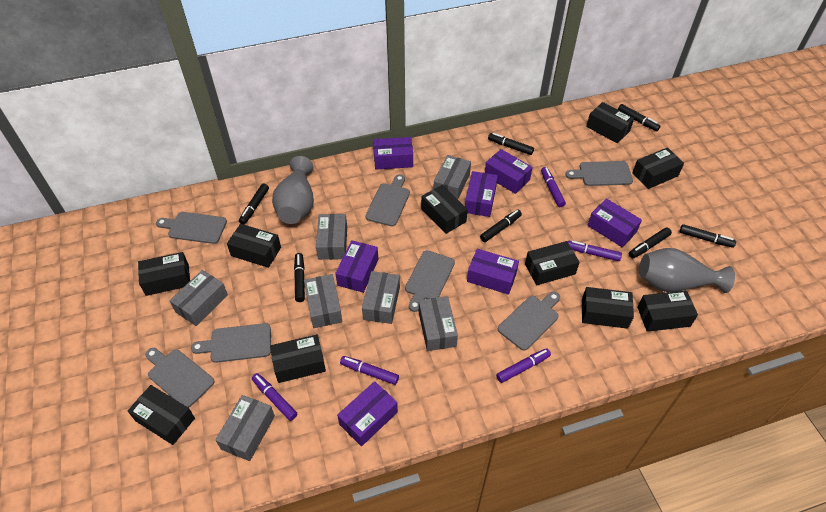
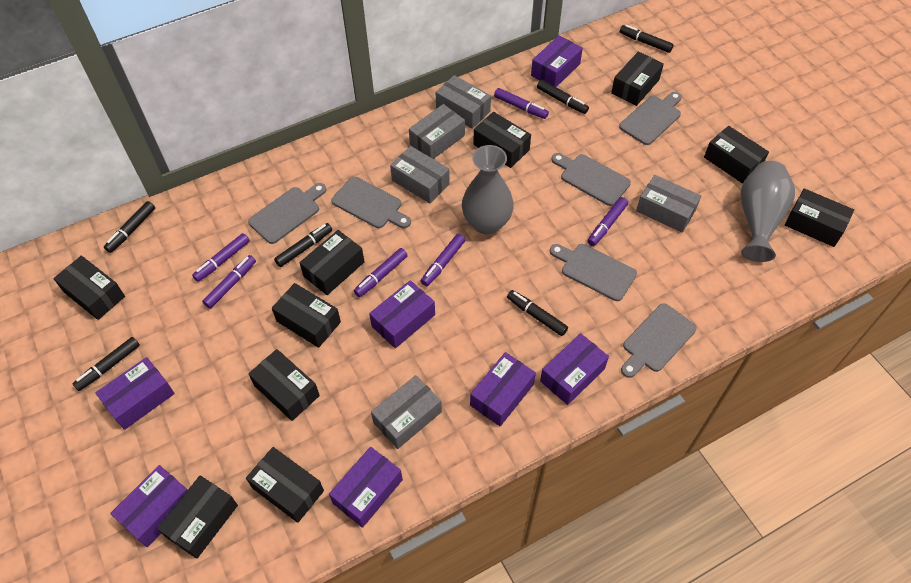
black marker: [239,184,269,224] [294,253,305,302] [480,210,522,242] [488,133,534,155] [618,104,661,131] [629,227,672,258] [680,224,736,248] = 7 -> [73,337,140,391] [104,201,155,253] [274,223,332,267] [507,290,568,336] [537,80,589,114] [620,25,674,53] = 6
grey box: [169,270,228,326] [215,395,275,461] [304,274,343,328] [316,214,347,260] [362,271,400,324] [419,296,458,351] [433,155,471,199] = 7 -> [371,375,442,449] [390,146,450,203] [409,104,465,159] [436,75,491,129] [636,175,701,232] = 5
grey cutting board: [145,348,215,408] [156,212,227,244] [191,323,271,363] [365,174,410,226] [405,250,455,312] [498,292,560,350] [565,161,633,186] = 7 -> [248,183,326,244] [331,176,411,228] [550,244,637,301] [551,153,631,206] [619,92,682,145] [621,303,697,378] = 6
purple marker: [252,373,297,421] [340,356,399,385] [496,348,551,383] [541,167,566,207] [568,241,622,261] = 5 -> [192,233,250,282] [202,255,256,309] [354,248,408,297] [421,234,465,286] [494,88,549,119] [587,197,628,246] = 6

